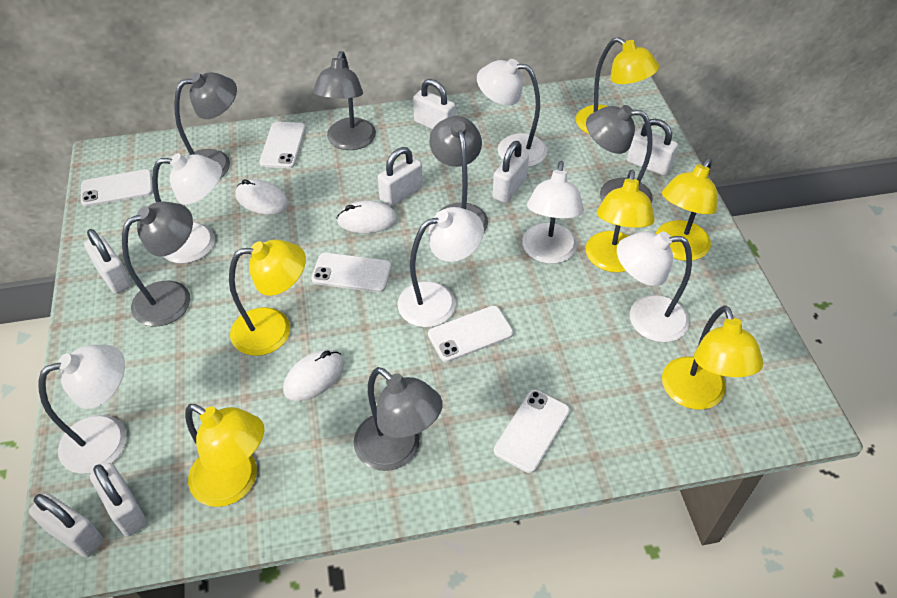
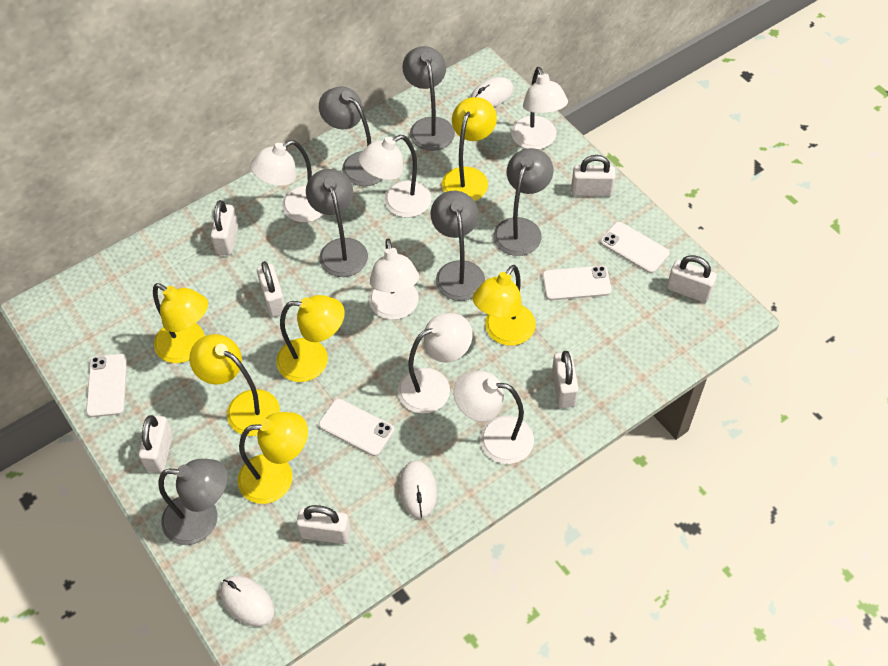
white phone: [81,169,153,207] [259,121,306,168] [311,253,391,292] [428,306,513,362] [494,390,570,473] = 5 -> [86,354,127,417] [319,399,394,456] [542,266,611,300] [600,222,670,273] = 4

